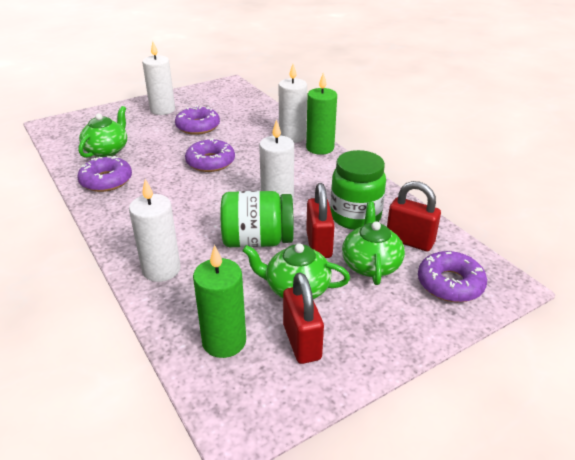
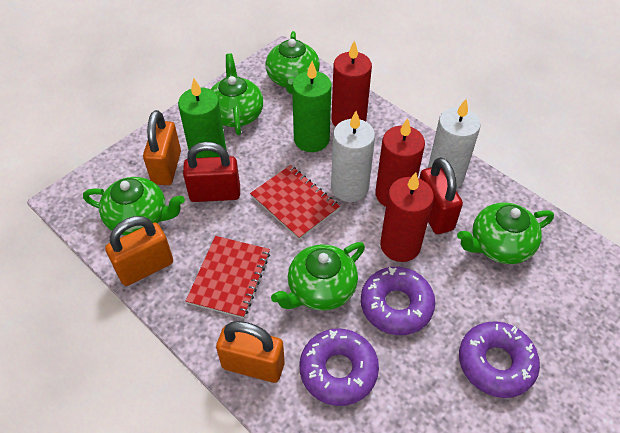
green jar: [221,191,294,248] [330,150,386,230] = 2 -> none = 0
green teapot: [79,106,127,158] [242,244,350,299] [342,202,405,285] = 3 -> [83,177,185,235] [210,54,263,135] [265,31,320,94] [271,242,365,311] [457,203,554,264] = 5
orange padlock: none = 0 -> [105,216,173,286] [143,110,181,185] [216,321,285,383] = 3
purple donut: [77,156,132,192] [175,106,220,135] [185,138,235,172] [418,251,487,302] = 4 -> [300,329,379,406] [361,267,436,335] [459,321,540,398] = 3
red candle: none = 0 -> [331,40,372,127] [375,118,425,207] [380,172,434,262] = 3
red notebook: none = 0 -> [186,236,270,318] [250,165,340,240] = 2
red padlock: [283,273,324,364] [306,183,335,258] [387,181,441,251] = 3 -> [183,142,240,202] [419,157,463,234] = 2
white candle: [129,179,181,282] [142,41,175,115] [259,119,294,204] [279,64,307,143] = 4 -> [331,111,375,202] [428,99,481,188] = 2

